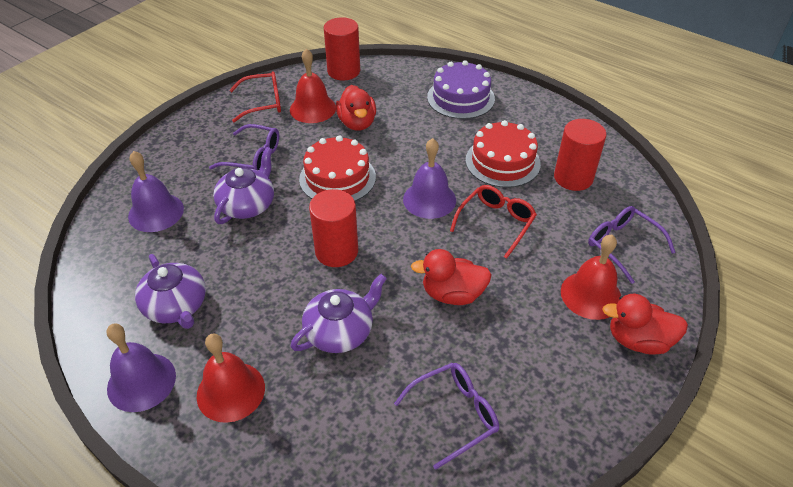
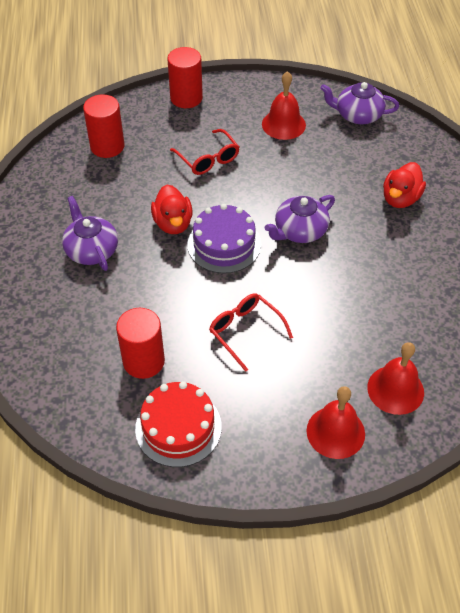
purple bell: [106,324,176,412] [128,151,184,232] [403,138,456,219] = 3 -> none = 0
purple glasses: [209,124,279,171] [394,363,499,470] [588,206,676,284] = 3 -> none = 0
red cake: [299,135,376,201] [466,120,541,188] = 2 -> [135,381,222,467] = 1
red duck: [336,85,376,131] [411,249,492,305] [602,294,688,355] = 3 -> [151,185,193,234] [383,162,426,208] = 2

